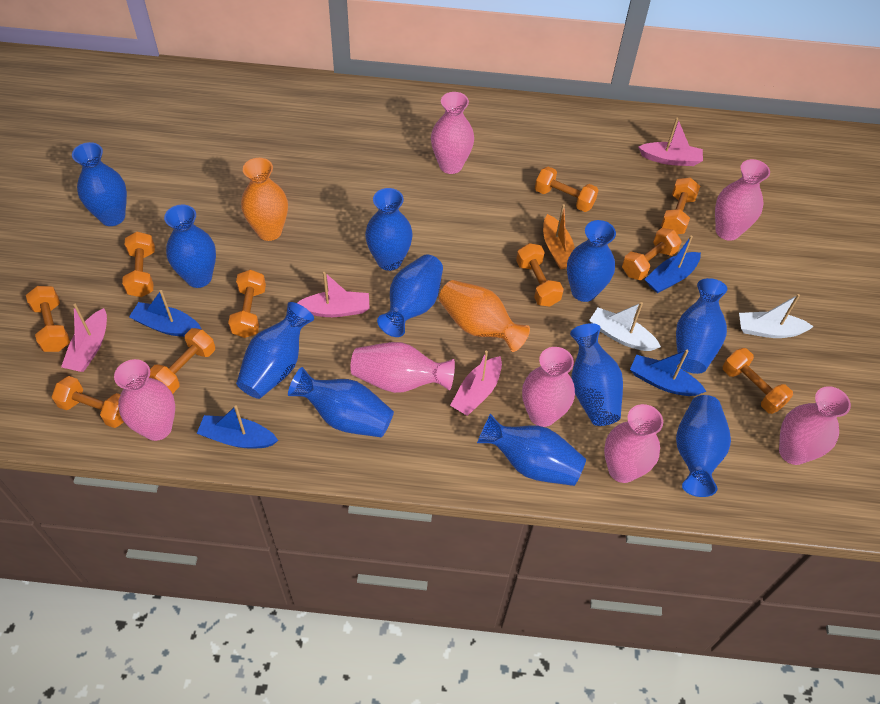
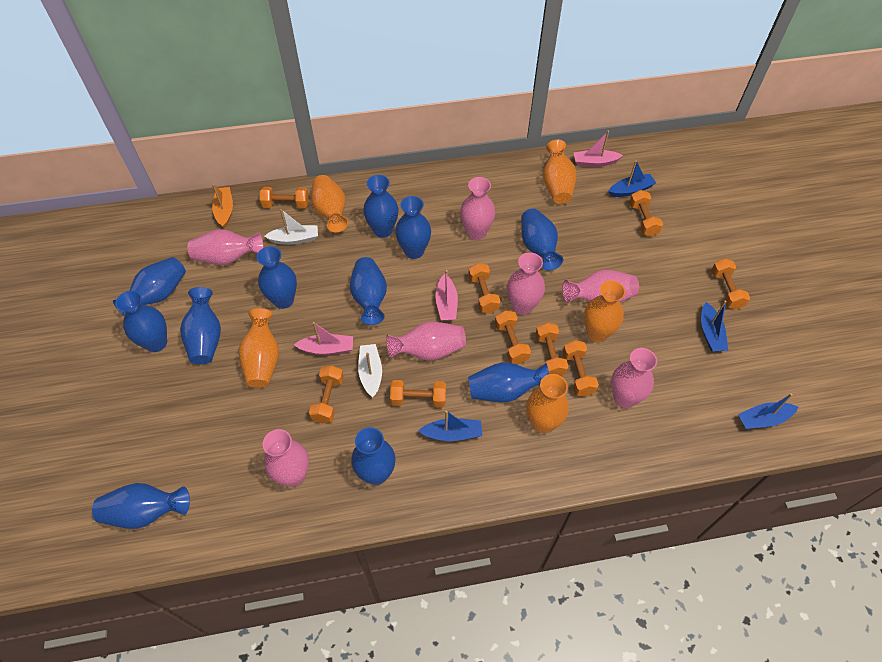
orange dumbbell: [26,286,70,352] [52,376,124,428] [122,232,155,297] [149,328,215,394] [228,270,266,338] [516,243,564,307] [535,166,598,212] [622,228,681,280] [661,178,700,234] [723,348,793,414] = 10 -> [260,187,309,209] [309,365,344,424] [390,380,446,407] [468,263,501,314] [495,310,531,364] [535,322,569,376] [563,340,599,397] [629,190,663,237] [711,258,750,310] = 9
orange vase: [241,158,288,241] [439,280,530,352] = 2 -> [239,308,279,388] [311,175,348,233] [526,374,569,433] [543,140,576,204] [584,280,625,342] = 5
pink boat: [61,304,107,372] [297,272,370,317] [450,351,502,416] [638,118,703,166] = 4 -> [294,322,353,355] [435,270,458,321] [574,131,623,167] = 3

